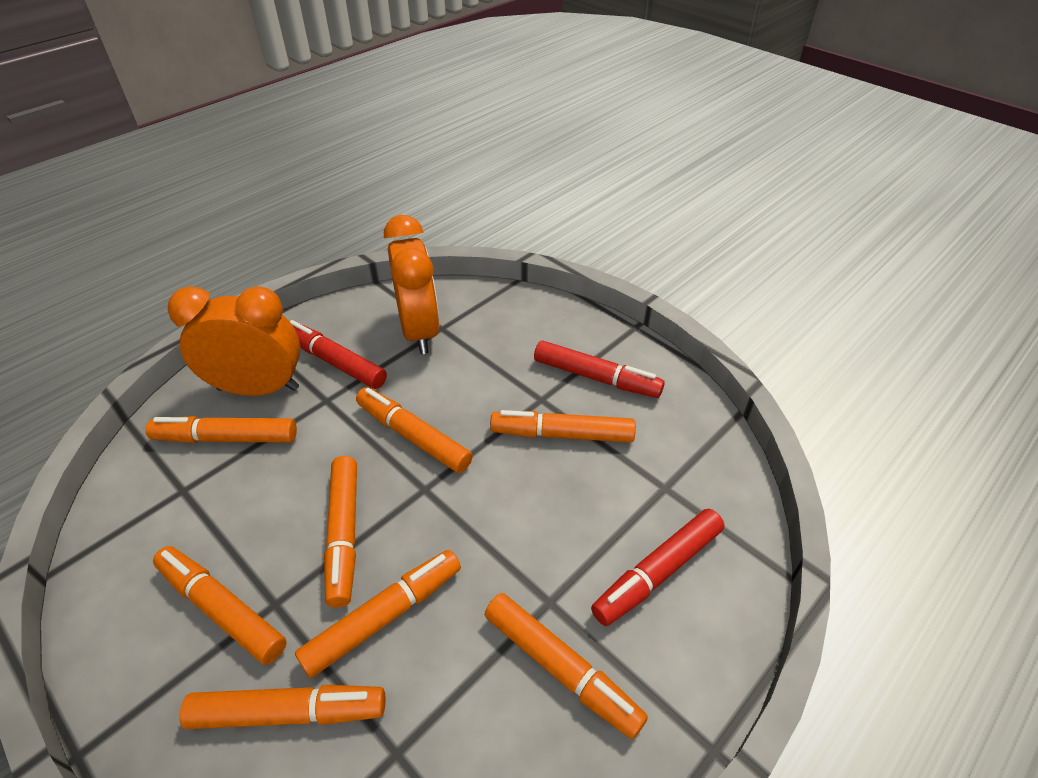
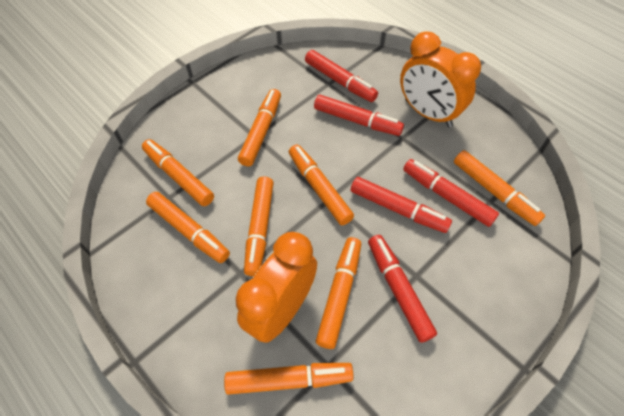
red marker: [289,320,387,389] [534,341,665,398] [591,509,724,626] = 3 -> [305,50,378,102] [314,95,404,136] [351,177,452,233] [368,235,437,343] [403,159,499,227] = 5

